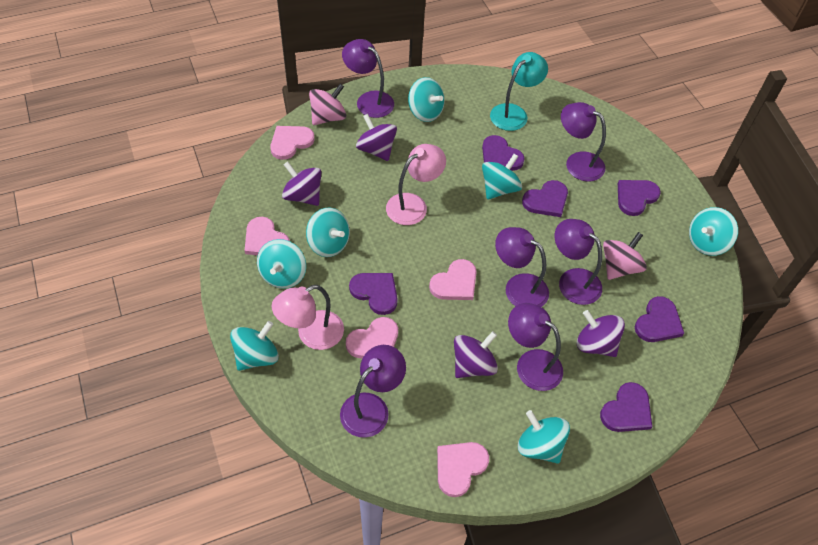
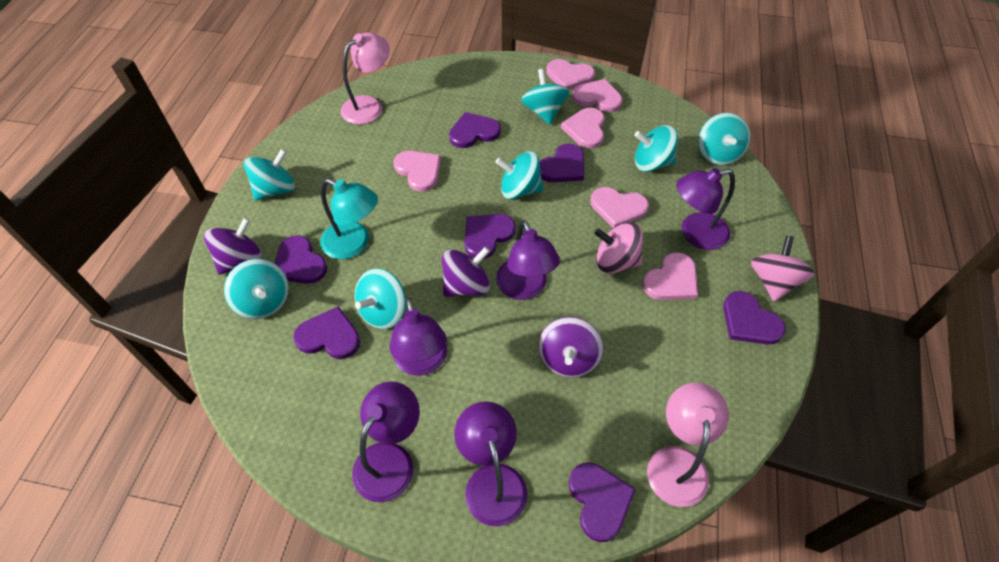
pink heart: [244,217,290,256] [270,126,315,160] [346,317,398,359] [429,259,477,300] [437,442,489,497] = 5 -> [393,151,441,192] [546,59,595,90] [561,108,605,149] [572,79,623,112] [591,187,649,228] [643,252,698,300] = 6
purple heart: [349,273,398,315] [482,135,525,171] [522,180,568,217] [600,382,652,432] [618,180,660,216] [635,296,684,342] = 6 -> [274,235,327,284] [293,306,360,359] [449,112,501,148] [464,214,516,259] [540,143,584,182] [569,462,636,542] [723,291,786,345] = 7
purple lamp: [340,345,406,438] [342,39,394,118] [495,227,549,307] [508,303,563,391] [555,219,602,305] [561,102,606,181] = 6 -> [352,381,420,502] [389,297,447,376] [454,402,527,526] [496,220,560,300] [676,168,735,250] = 5
purple spinning top: [282,162,321,206] [356,114,397,161] [454,331,498,378] [577,310,625,357] = 4 -> [204,217,262,275] [442,247,490,297] [538,317,604,378] = 3

